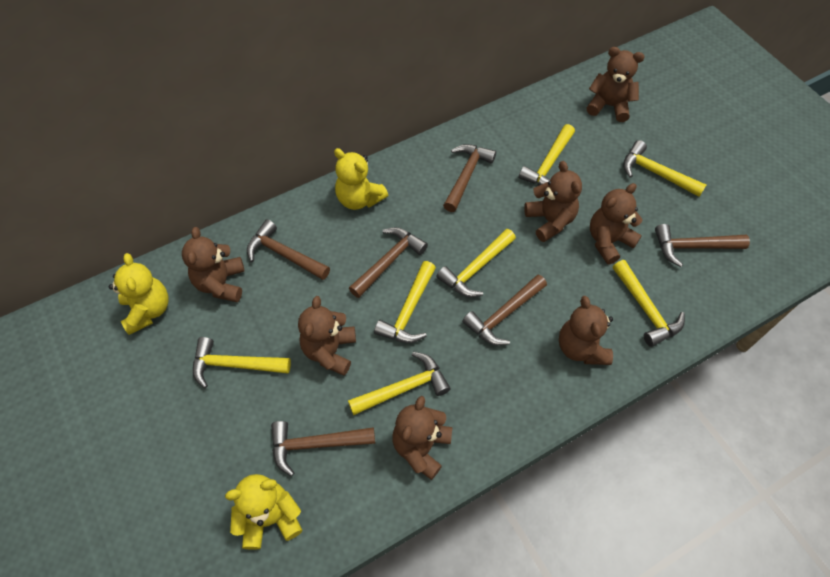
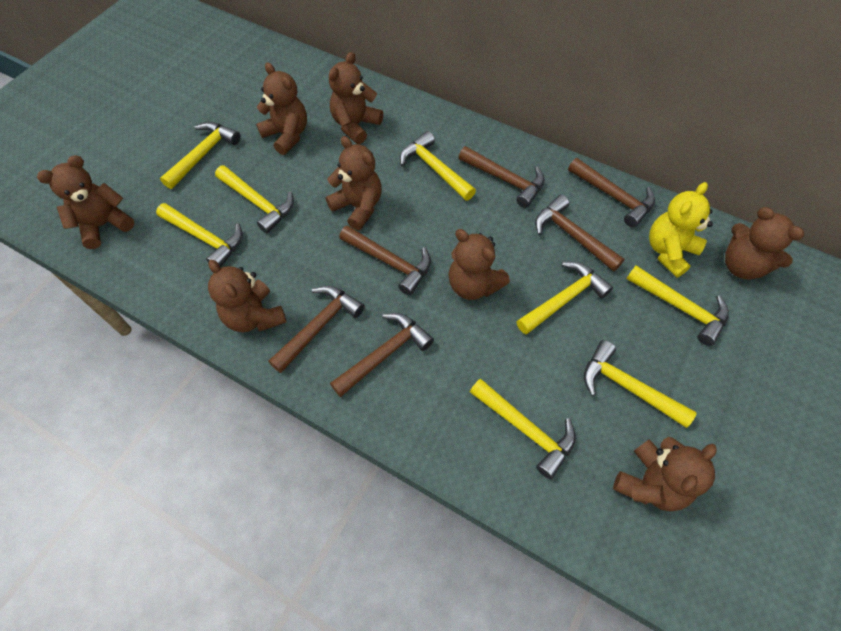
brown teddy bear: [182,227,245,302] [298,296,356,376] [392,396,452,480] [524,161,582,242] [559,296,613,365] [587,47,645,122] [590,183,643,264] = 7 -> [37,155,134,249] [208,260,287,332] [256,62,307,155] [326,136,382,230] [329,52,383,144] [448,229,510,300] [613,437,717,511] [725,207,804,280] = 8
yellow hammer: [193,337,291,388] [348,352,451,415] [374,261,436,343] [436,229,516,297] [519,124,575,186] [613,260,685,347] [623,140,706,197] = 7 -> [156,203,243,268] [160,122,241,189] [215,165,294,234] [400,131,476,201] [470,378,576,479] [516,261,613,334] [584,340,697,428] [627,265,729,346] = 8
yellow teddy bear: [109,253,169,335] [225,474,303,550] [334,148,388,210] = 3 -> [649,182,713,278] = 1

